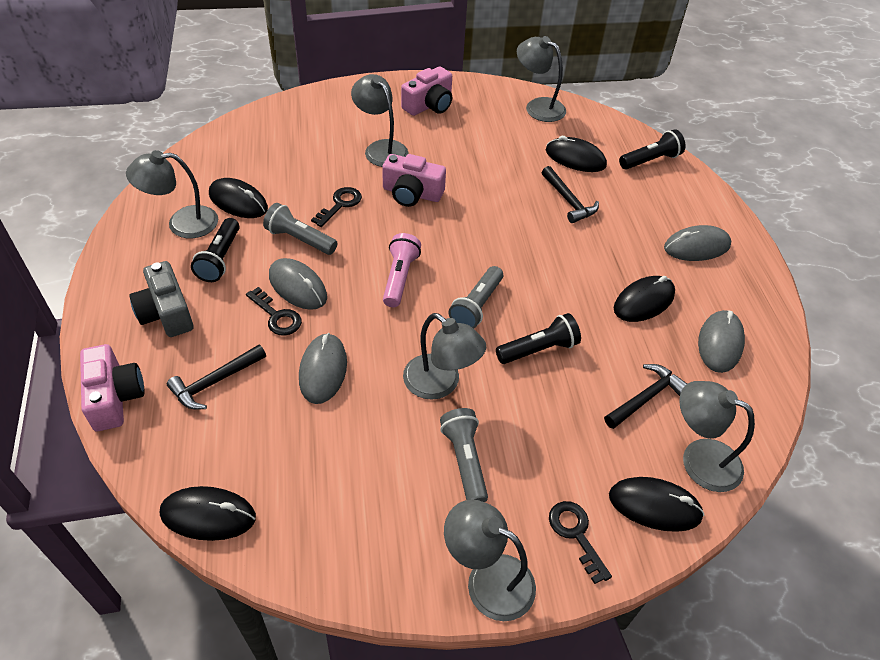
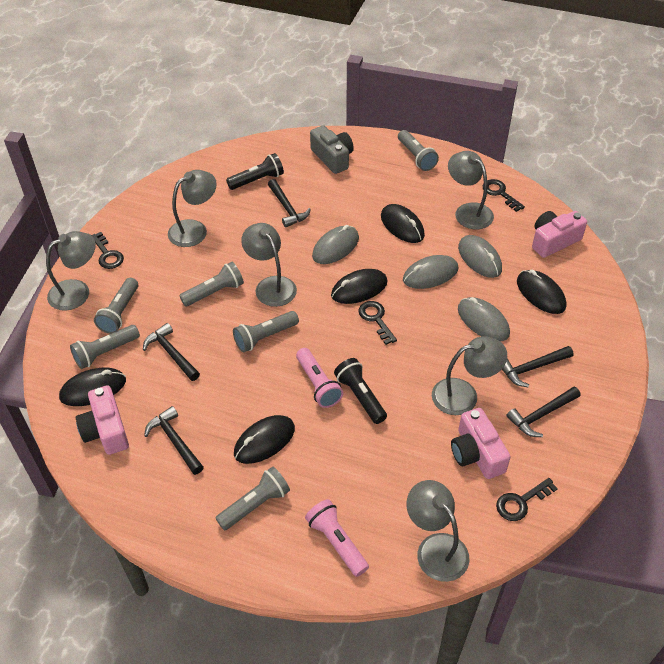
black flashlight: [191,218,240,282] [496,313,581,364] [619,129,685,170] = 3 -> [226,153,284,190] [334,358,387,424] = 2
black hammer: [167,345,266,410] [542,166,599,223] [604,364,687,429] = 3 -> [143,323,200,381] [144,406,204,475] [268,179,311,228] [502,346,573,387] [506,387,580,437] = 5
black key: [246,287,302,336] [311,187,362,227] [549,501,612,584] = 3 -> [92,232,124,269] [358,301,397,345] [483,179,525,212] [496,478,558,521] = 4
grey flashlight: [263,203,338,255] [440,408,488,502] [449,266,503,329] = 3 -> [70,325,140,369] [94,278,138,334] [179,262,244,307] [215,467,290,531] [233,311,299,352] [398,130,439,171] = 6
pink flashlight: [383,233,421,307] = 1 -> [296,348,343,408] [305,499,369,577] = 2

